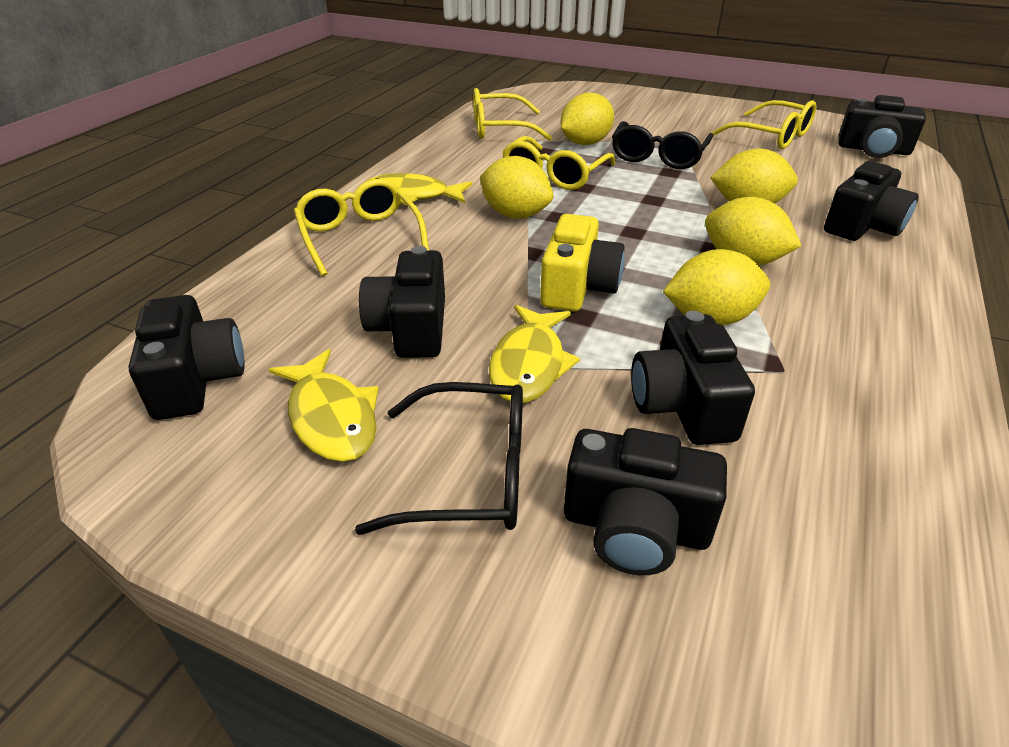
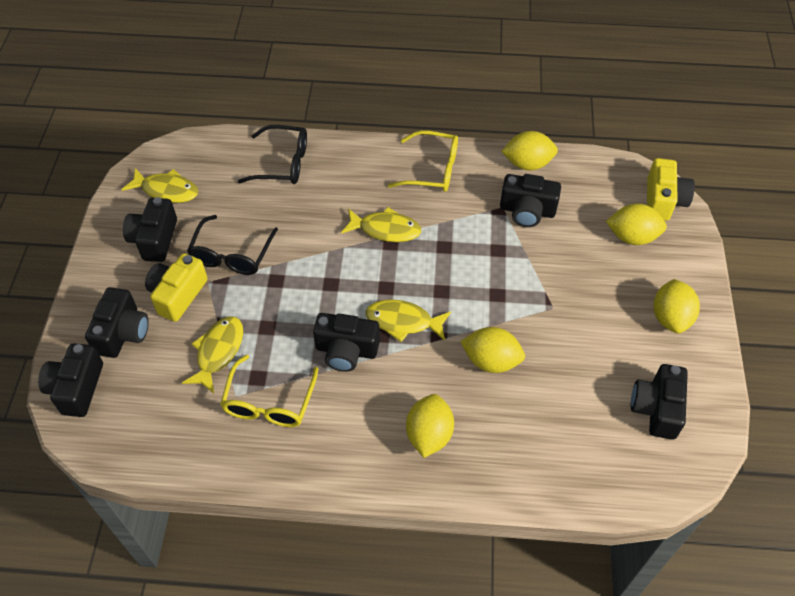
yellow camera: [540,214,625,311] = 1 -> [145,253,208,322] [647,158,695,221] = 2
yellow fish: [268,349,378,462] [365,173,472,206] [489,305,580,403] = 3 -> [121,168,198,203] [182,316,243,393] [341,207,421,242] [366,300,451,342] = 4
yellow glasses: [294,179,429,276] [473,88,552,141] [502,136,616,190] [711,100,816,149] = 4 -> [220,355,318,427] [388,130,458,192] = 2

